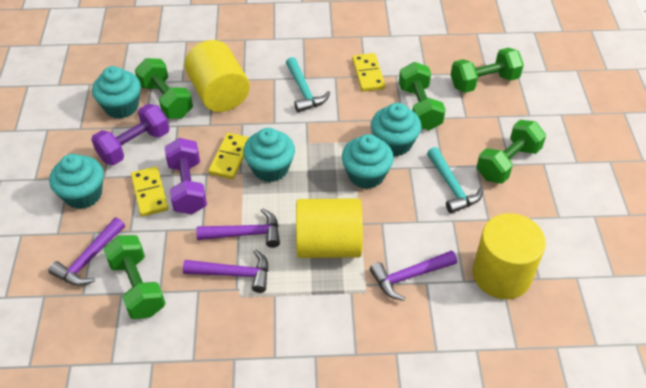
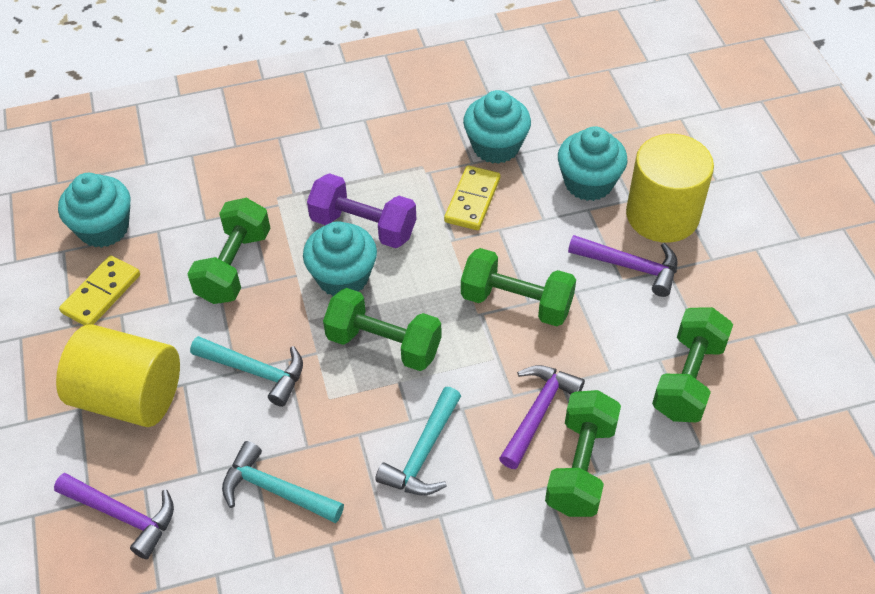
purple dumbbell: [91,104,169,165] [165,138,207,214] = 2 -> [307,173,416,248] = 1
purple hammer: [48,217,125,286] [183,249,268,293] [196,208,280,248] [370,250,457,301] = 4 -> [54,473,174,559] [499,365,585,469] [568,235,678,297] = 3
turquoise cupcake: [49,154,104,209] [92,66,141,119] [243,128,295,182] [342,134,394,189] [371,103,421,156] = 5 -> [58,173,131,248] [303,221,377,296] [463,90,531,164] [558,126,627,201] = 4
turquoise hammer: [286,57,330,112] [427,147,483,214] = 2 -> [190,336,303,407] [222,441,344,523] [375,387,461,495] = 3
yellow cylinder: [185,40,250,112] [296,198,363,258] [472,213,546,299] = 3 -> [56,324,180,427] [626,134,714,243] = 2
yellow domino: [131,167,168,217] [208,133,250,179] [352,53,385,92] = 3 -> [59,255,140,325] [444,165,500,230] = 2

